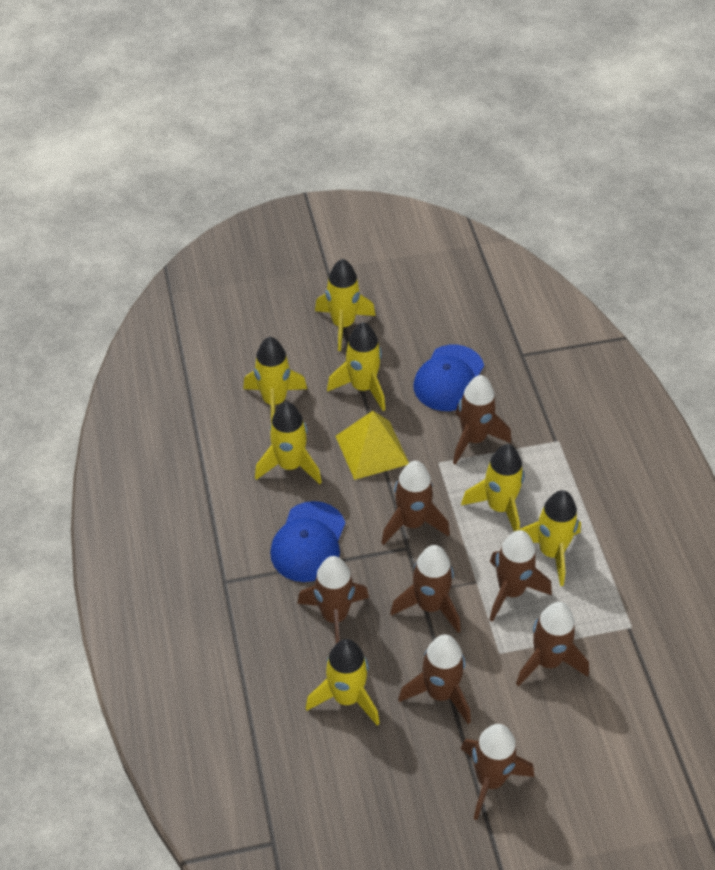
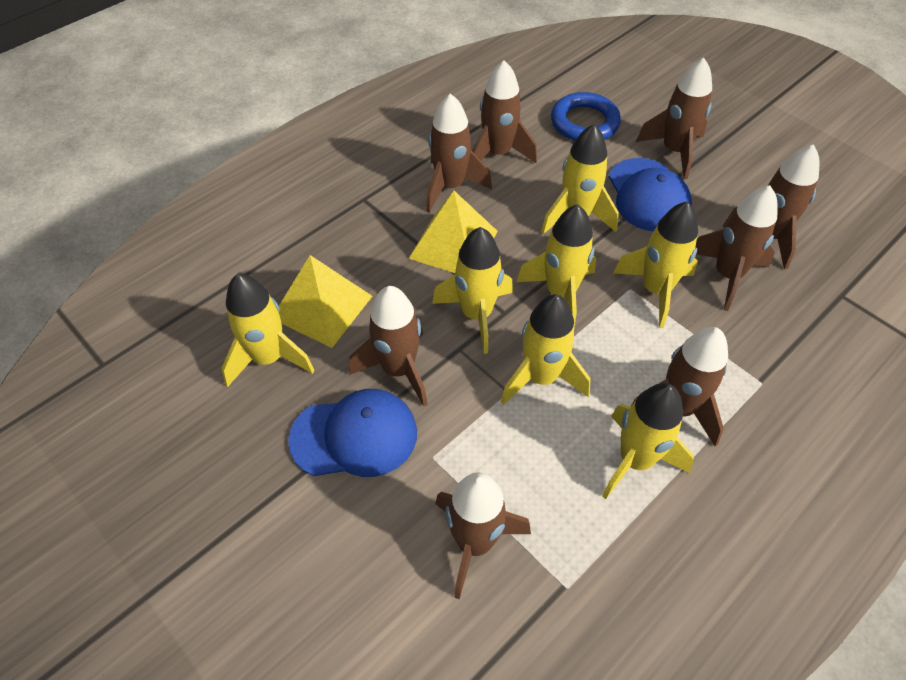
blue ring: none = 0 -> [551,92,621,141] = 1
yellow pyramid: [336,411,409,480] = 1 -> [279,255,372,348] [409,191,497,273] = 2

